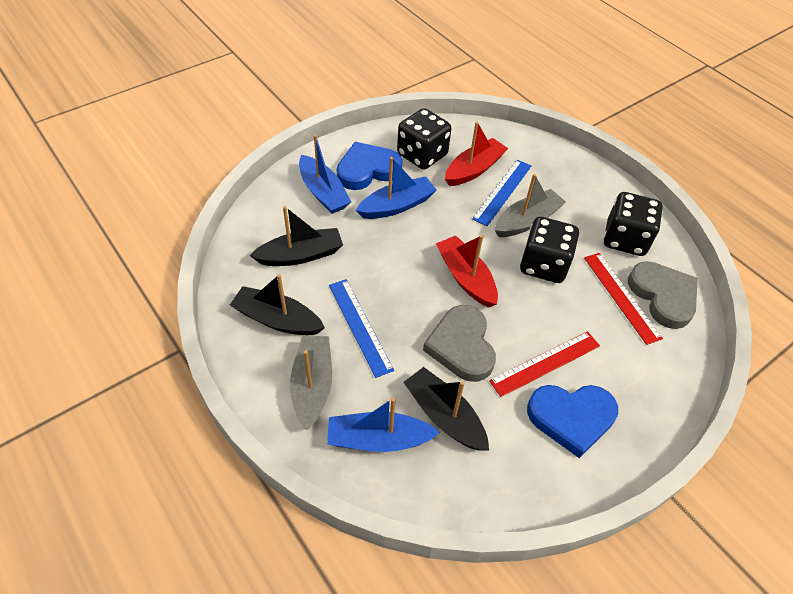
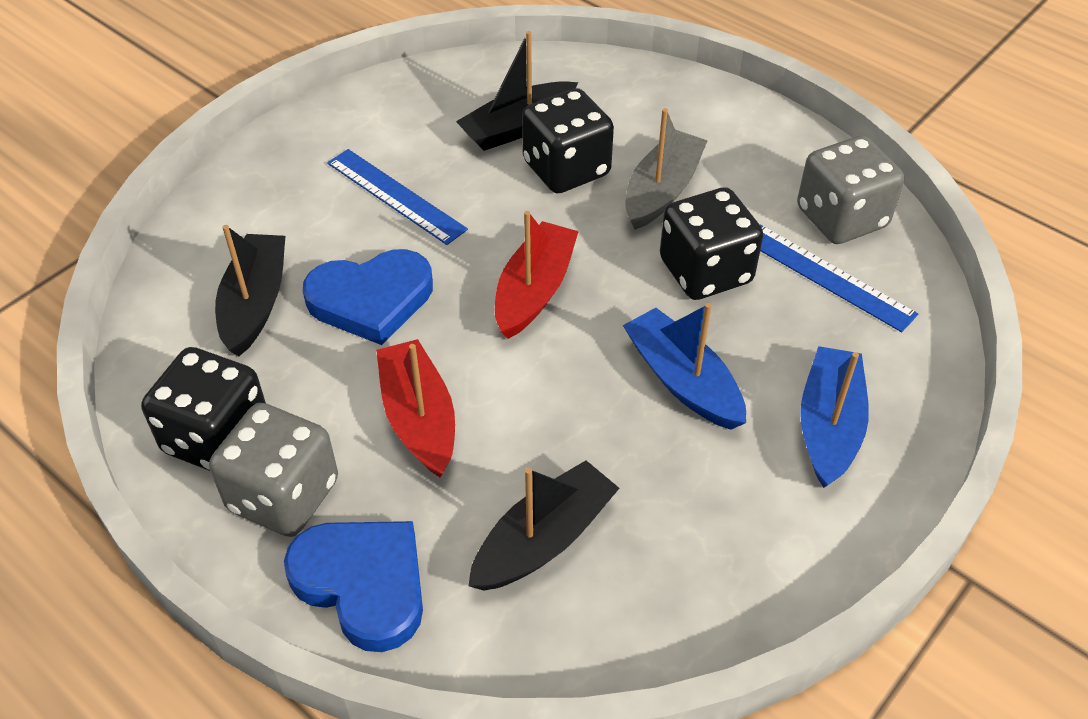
blue boat: [299,135,351,214] [327,398,440,452] [356,157,437,219] = 3 -> [623,303,746,430] [800,346,869,488] = 2
grey boat: [290,336,332,430] [494,174,566,237] = 2 -> [625,108,708,230] = 1
grey dice: none = 0 -> [209,403,338,537] [797,136,904,244] = 2
grey heart: [423,305,496,382] [628,261,698,329] = 2 -> none = 0
red ruler: [489,331,600,397] [584,253,663,345] = 2 -> none = 0

